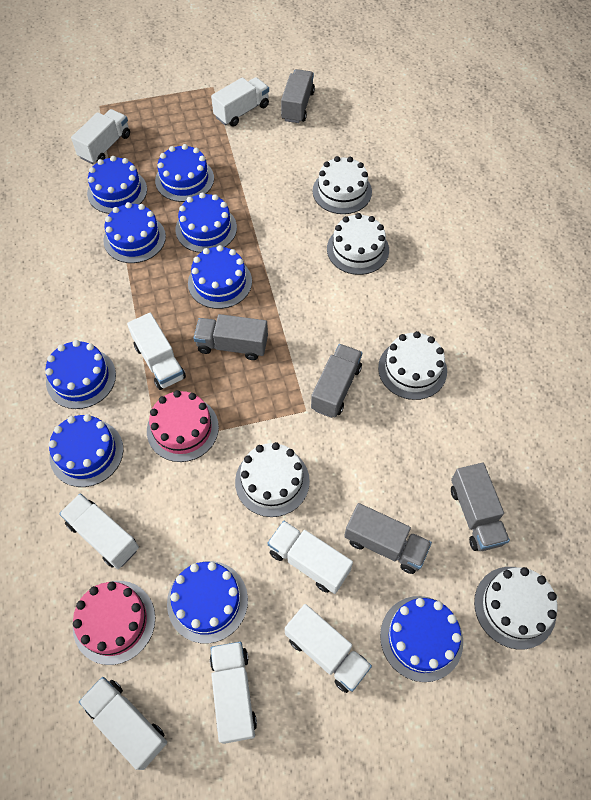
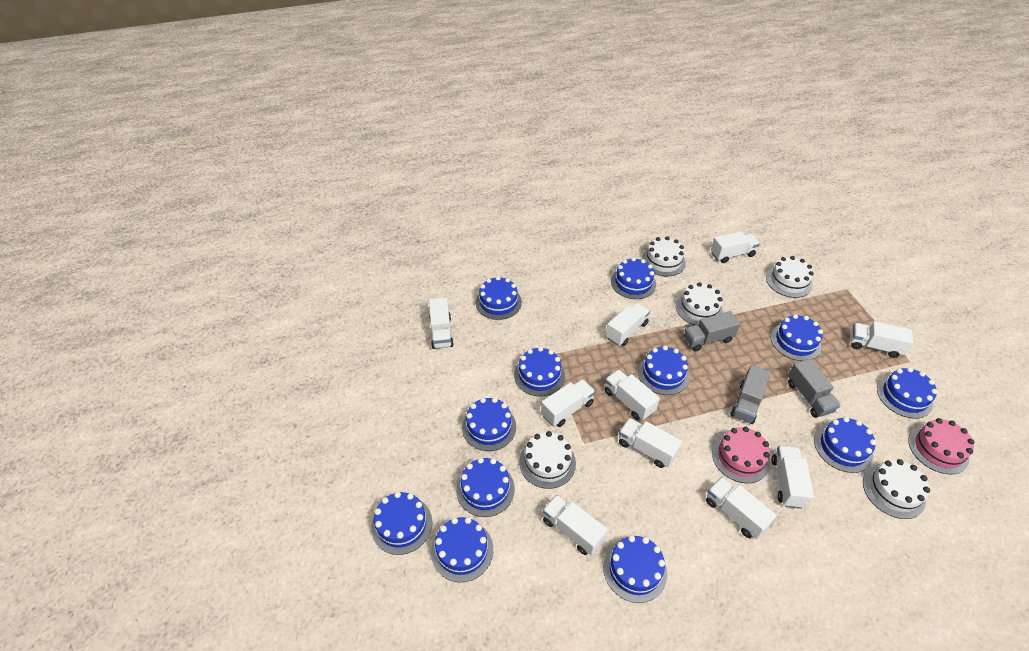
blue cake: [45,340,116,409] [48,414,123,487] [87,156,147,214] [103,202,166,263] [155,144,214,202] [167,561,248,644] [175,192,237,253] [188,245,252,309] [380,596,463,682] = 9 -> [371,492,432,555] [431,517,493,582] [456,458,515,517] [462,397,516,451] [476,276,522,320] [514,347,565,396] [603,535,667,603] [611,257,656,299] [638,346,689,395] [771,314,823,361] [814,417,876,473] [877,367,938,419] = 12
grey truck: [193,314,268,360] [281,69,315,123] [311,344,362,418] [344,503,432,574] [451,463,510,551] = 5 -> [684,311,740,352] [730,365,771,424] [788,359,841,418] = 3
white truck: [59,494,139,569] [71,109,130,164] [79,677,167,770] [127,313,186,390] [210,642,257,744] [211,77,269,127] [267,521,353,594] [285,604,372,693] = 8 -> [429,297,454,349] [541,379,595,427] [543,495,608,556] [604,369,660,420] [606,302,650,346] [619,418,682,468] [706,477,777,539] [711,231,760,263] [771,446,814,509] [850,321,913,358] = 10

